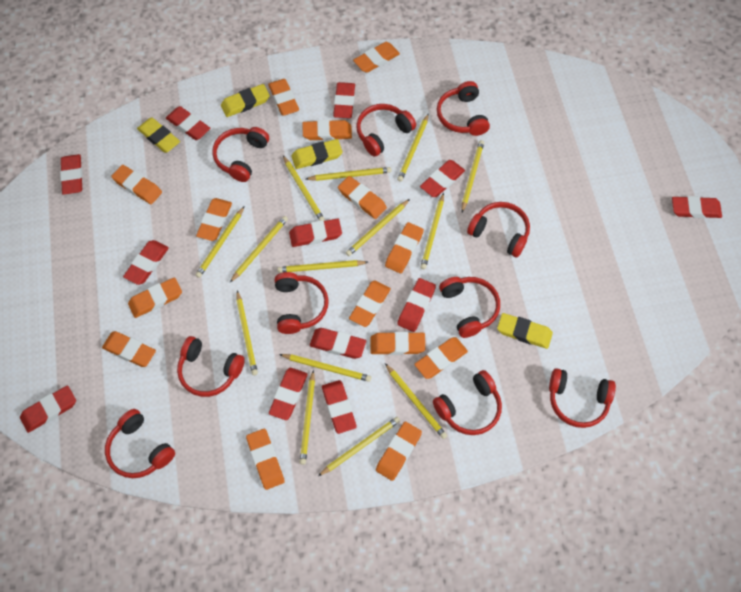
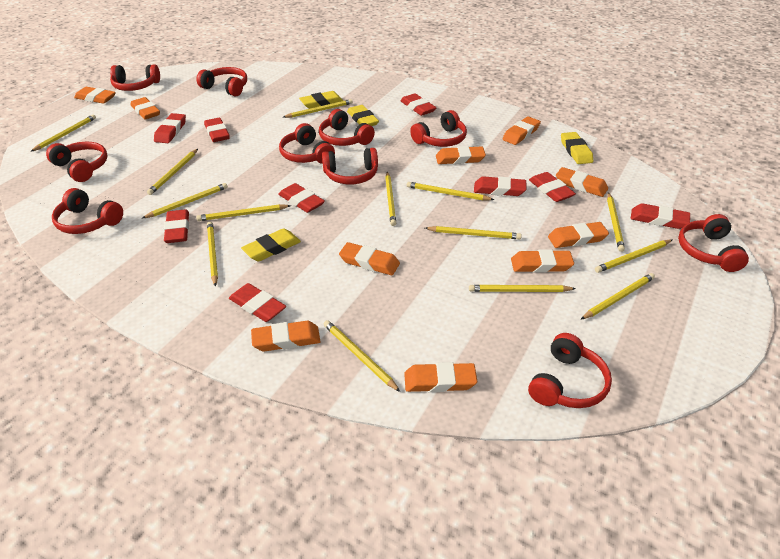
orange eraser: [102,331,156,367] [111,165,162,204] [128,277,182,318] [196,198,232,241] [246,429,285,490] [268,79,299,116] [302,120,352,141] [338,176,387,219] [349,280,391,327] [353,42,400,73] [370,332,425,355] [376,422,422,481] [385,222,424,273] [414,337,468,379] = 14 -> [74,87,116,104] [131,97,160,119] [251,321,321,352] [339,242,400,275] [404,362,477,392] [436,146,486,164] [502,116,541,145] [511,249,574,273] [548,222,609,248] [556,167,608,197] = 10
red eraser: [20,385,76,433] [60,154,83,195] [123,240,169,285] [166,106,210,140] [269,368,308,420] [289,219,342,247] [310,328,366,359] [322,380,357,434] [333,82,355,118] [397,278,436,332] [420,160,465,197] [672,196,722,218] = 12 -> [154,113,186,143] [164,209,189,243] [204,117,230,142] [229,283,286,322] [278,183,325,213] [400,93,436,116] [474,176,527,196] [529,172,576,202] [631,203,690,229] = 9

